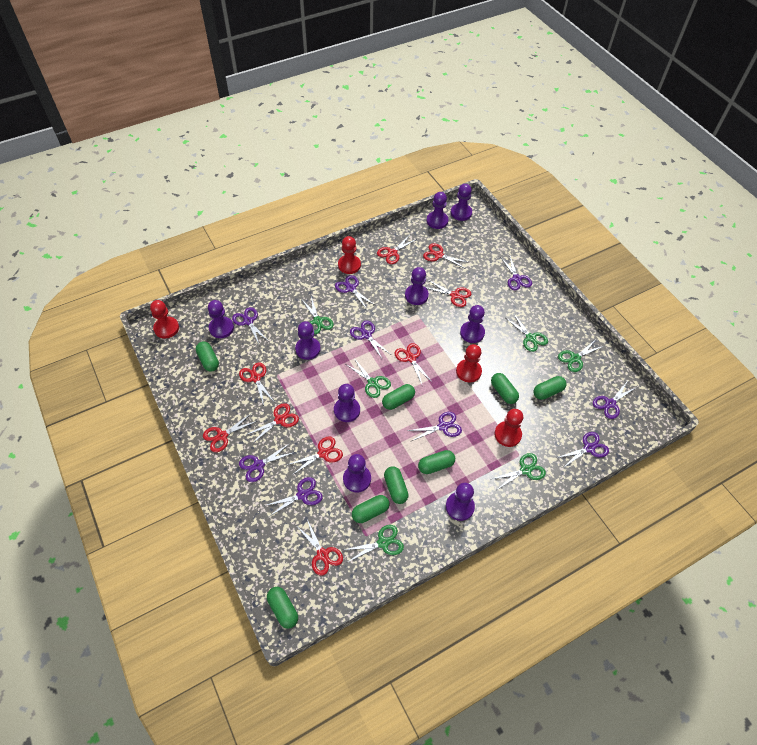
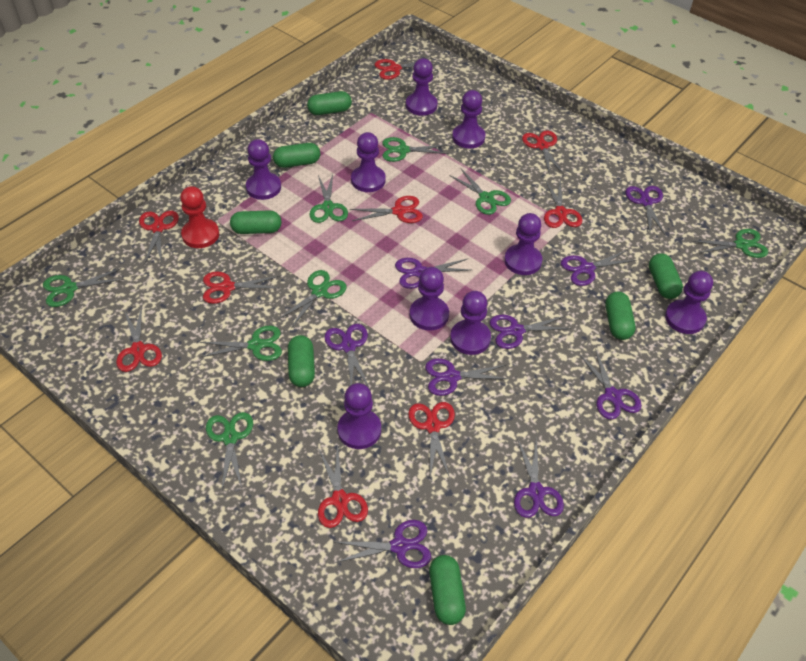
green capsule: [196,341,219,372] [267,587,298,629] [352,495,390,523] [382,384,415,410] [384,466,409,504] [418,450,455,474] [491,373,519,404] [533,376,567,400] = 8 -> [230,210,282,234] [273,143,320,168] [288,335,315,387] [307,91,352,115] [429,555,466,625] [606,292,636,340] [649,254,683,299] = 7
green scissors: [302,297,334,334] [344,525,404,562] [346,358,391,398] [492,453,546,489] [506,313,548,352] [558,340,603,372] = 6 -> [43,268,124,307] [200,326,282,361] [206,412,253,489] [279,270,347,329] [310,174,348,223] [382,137,449,162] [449,169,511,215] [692,229,768,258] = 8
red pawn: [150,300,179,339] [338,236,361,274] [456,344,482,382] [494,409,523,447] = 4 -> [180,186,219,248] = 1

